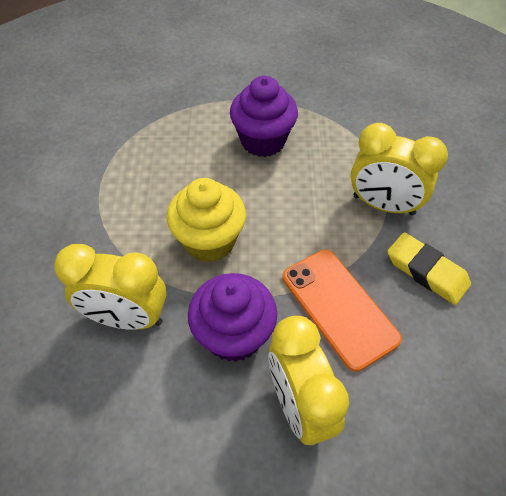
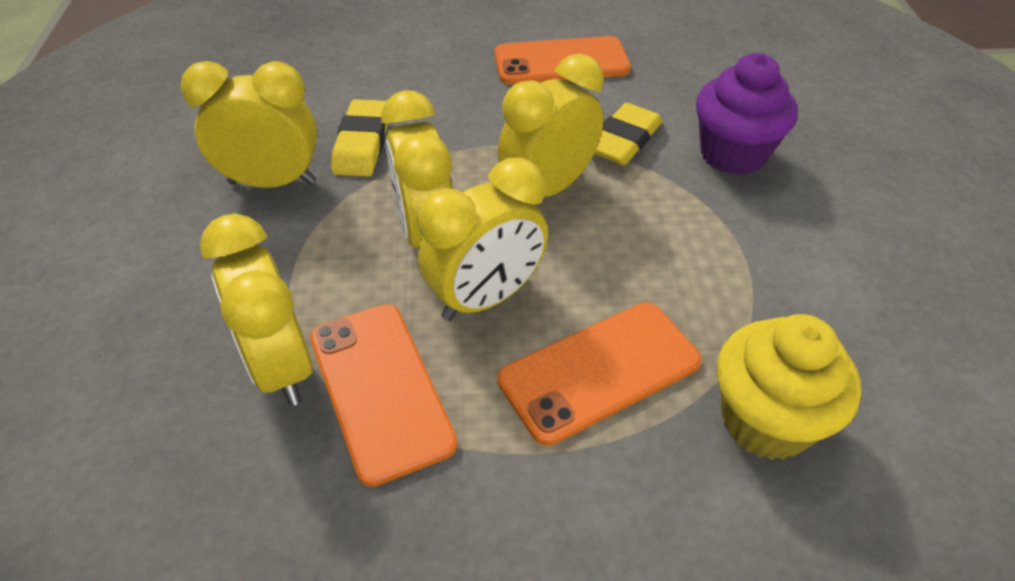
orange phone: [282,250,402,372] = 1 -> [310,304,458,487] [494,36,631,84] [497,302,702,446] = 3
purple cupcake: [188,273,277,362] [230,76,298,157] = 2 -> [696,53,798,175] = 1
yellow clock: [54,244,166,330] [268,316,349,445] [351,123,448,215] = 3 -> [180,61,317,188] [200,213,312,406] [381,90,453,248] [417,158,548,321] [498,53,604,197] = 5
yellow eraser: [387,232,471,305] = 1 -> [332,99,388,177] [594,103,662,165] = 2

